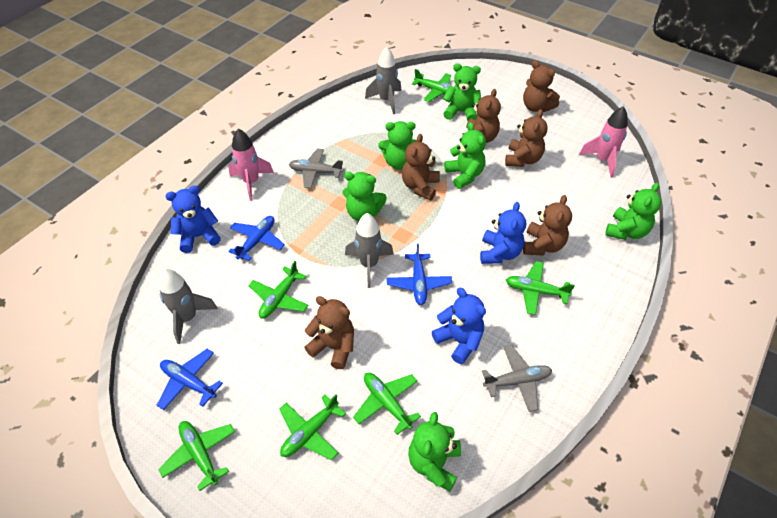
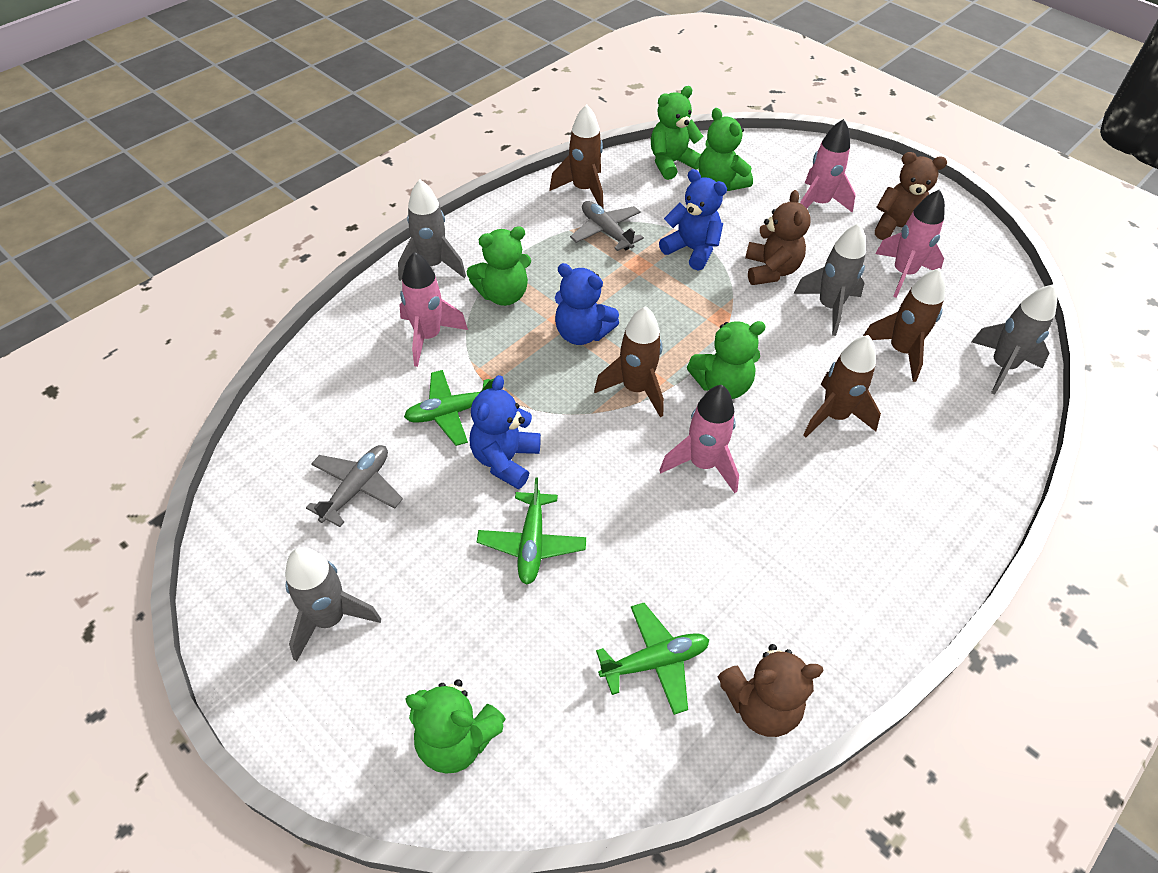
blue plane: [157,349,223,410] [228,216,285,261] [387,244,452,305] = 3 -> none = 0
brown rocket: none = 0 -> [550,104,604,209] [594,306,664,417] [803,335,881,437] [863,268,945,382] = 4
brown teddy bear: [304,296,354,369] [402,134,440,200] [463,89,501,143] [505,109,547,167] [523,60,560,112] [523,195,572,256] = 6 -> [717,644,824,737] [745,190,811,285] [875,152,947,240] = 3
green plane: [158,421,235,491] [249,261,309,319] [279,394,346,460] [353,373,421,435] [412,69,453,102] [506,261,575,315] = 6 -> [404,370,494,446] [477,477,586,585] [596,603,709,715] = 3
green teddy bear: [342,172,387,221] [378,121,417,170] [408,412,461,492] [443,63,481,121] [444,122,486,189] [605,183,661,240] = 6 -> [405,679,506,774] [467,226,531,306] [651,86,703,180] [687,321,766,399] [699,108,753,191] = 5
grey rocket: [159,269,218,344] [345,213,394,288] [365,46,402,114] = 3 -> [285,547,381,661] [398,179,466,281] [794,223,866,336] [971,284,1057,395] = 4
pink rocket: [229,129,274,201] [579,106,628,178] = 2 -> [399,252,468,367] [659,385,739,493] [800,119,856,213] [875,189,945,298] = 4

